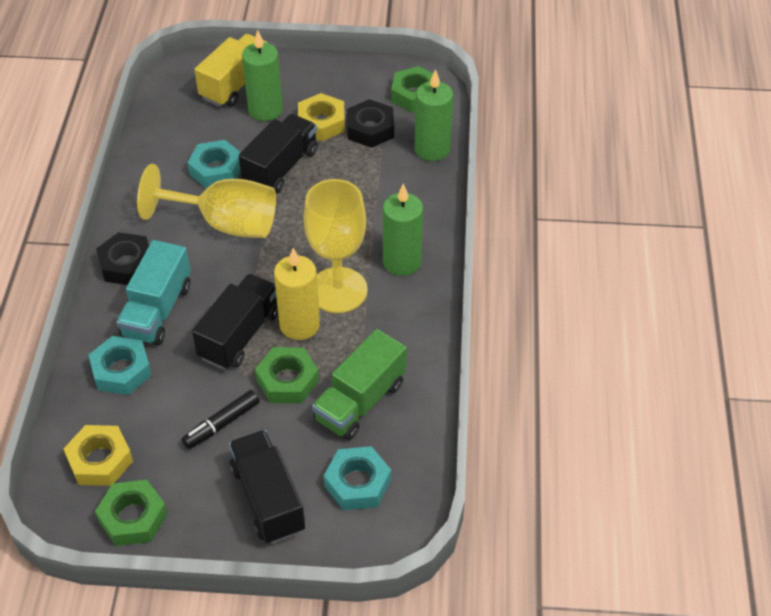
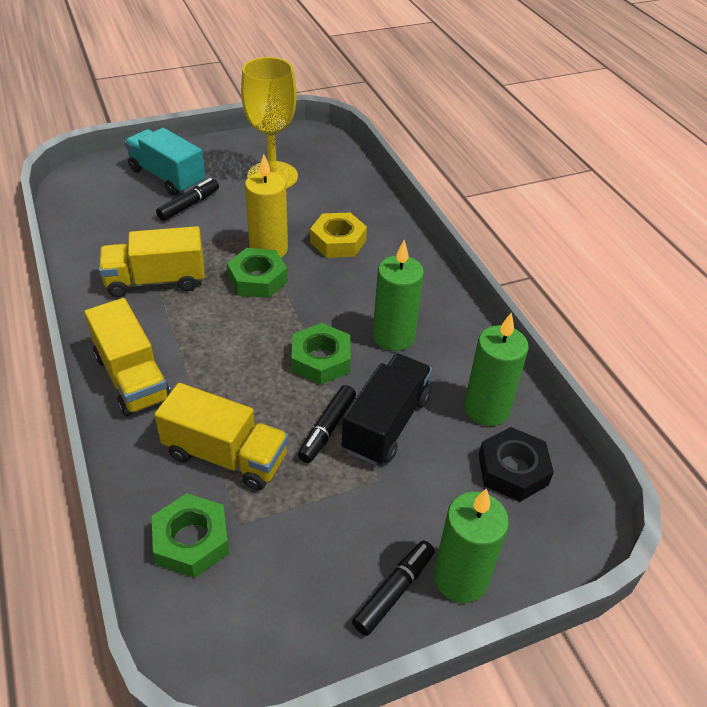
black marker: [182,390,260,449] = 1 -> [156,178,219,221] [298,385,356,463] [352,541,435,636] = 3
black nut: [96,232,149,285] [347,99,394,148] = 2 -> [479,427,554,502] = 1
black truck: [192,274,278,370] [229,430,305,544] [239,114,318,193] = 3 -> [342,354,432,465] = 1
green truck: [312,329,407,440] = 1 -> none = 0
turquoise nut: [88,336,152,395] [187,140,241,189] [324,446,391,510] = 3 -> none = 0
yellow goblet: [137,164,276,238] [304,179,368,313] = 2 -> [241,57,298,189] = 1
yellow nut: [64,425,133,486] [298,93,345,141] = 2 -> [310,213,367,258] = 1
yellow truck: [194,34,268,107] = 1 -> [84,298,171,417] [99,226,205,298] [154,383,288,491] = 3

